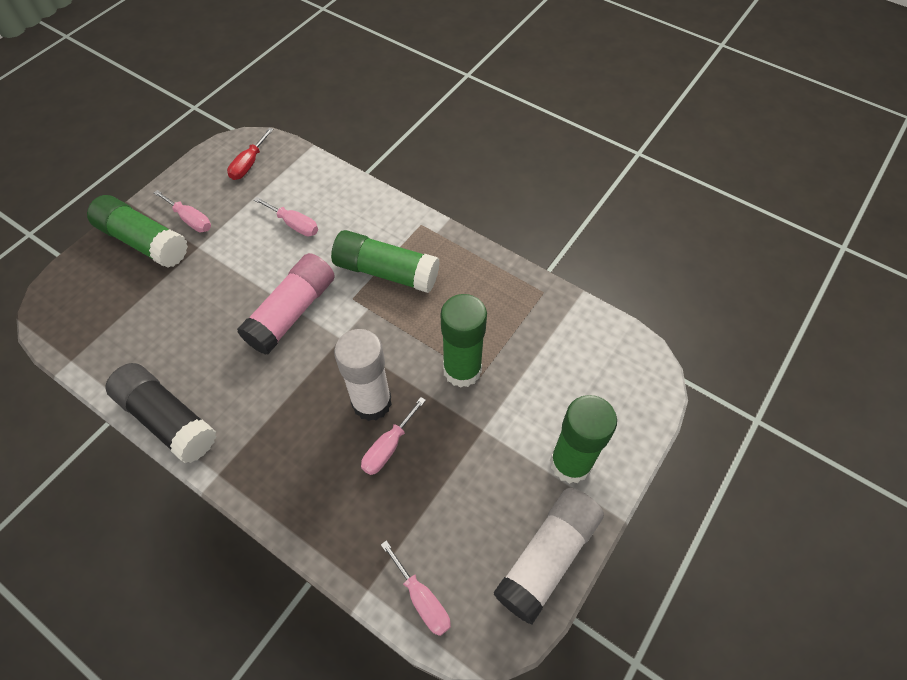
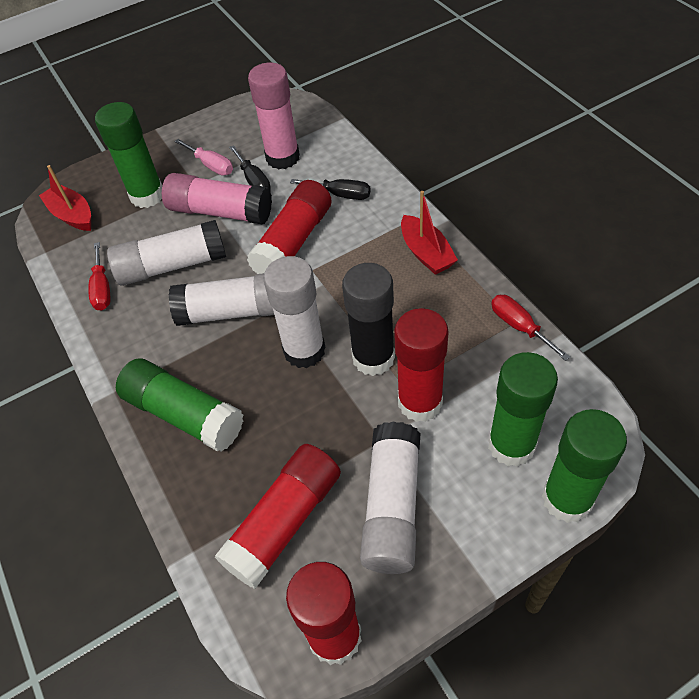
black screwdriver: none = 0 -> [229,145,271,190] [290,179,371,200] = 2
pink glue stick: [237,253,335,355] = 1 -> [162,173,272,224] [248,63,300,169] = 2
pink screwdriver: [154,190,211,232] [254,197,318,236] [361,397,426,475] [381,540,451,636] = 4 -> [175,139,233,175] = 1
red boat: none = 0 -> [39,165,91,231] [401,191,458,275] = 2
red glue stick: none = 0 -> [215,444,341,589] [247,180,332,274] [286,562,362,665] [394,308,449,422] = 4
red screwdriver: [227,128,274,180] = 1 -> [88,242,111,311] [491,295,570,361] = 2
white glue stick: [334,329,392,421] [493,488,604,624] = 2 -> [107,220,226,286] [169,273,274,326] [263,256,325,368] [360,421,420,574] = 4

